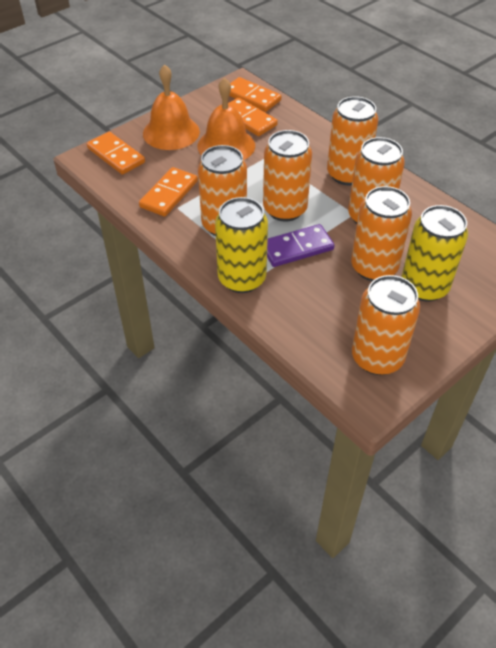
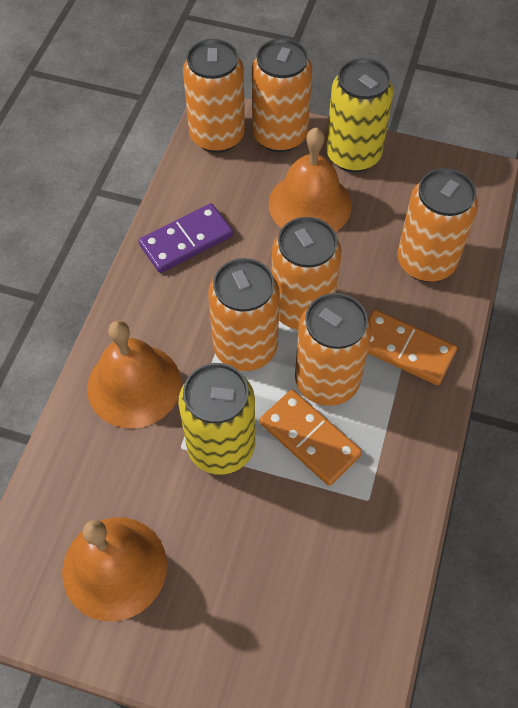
orange bell: [143,64,200,150] [198,77,255,160] = 2 -> [62,518,167,621] [87,321,181,428] [269,127,352,232] = 3
orange domino: [87,132,145,175] [139,167,198,217] [228,98,278,136] [229,77,282,112] = 4 -> [260,390,362,486] [368,310,457,385] = 2

